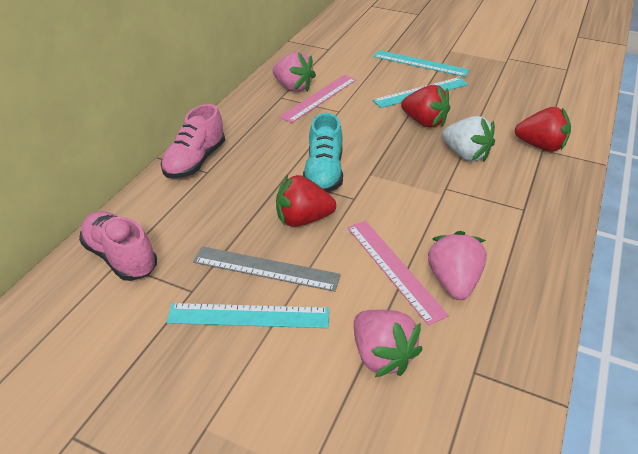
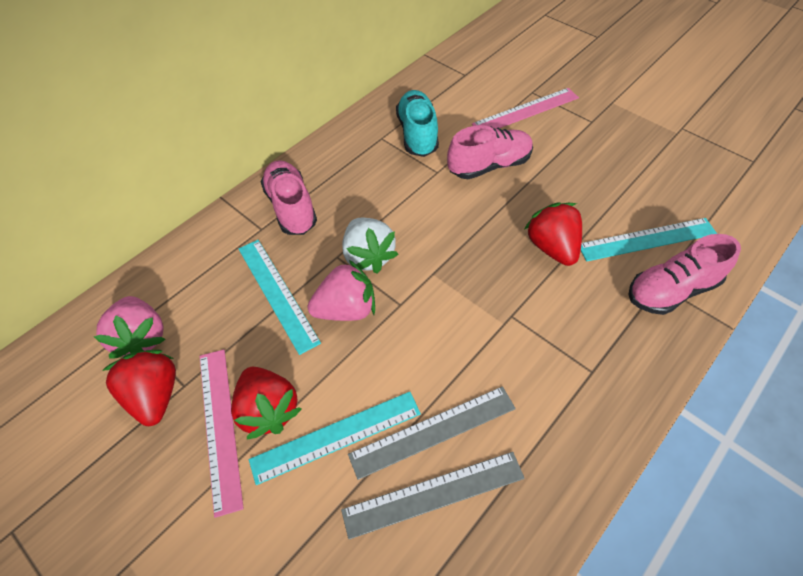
grey ruler: [193,246,341,292] = 1 -> [341,452,525,539] [348,386,516,480] = 2
pink shoe: [79,211,157,281] [161,104,225,178] = 2 -> [261,160,317,235] [447,125,533,179] [628,234,741,315] = 3
pink strawberry: [273,52,316,92] [354,310,422,377] [428,231,487,300] = 3 -> [94,296,166,359] [307,260,375,321] = 2

